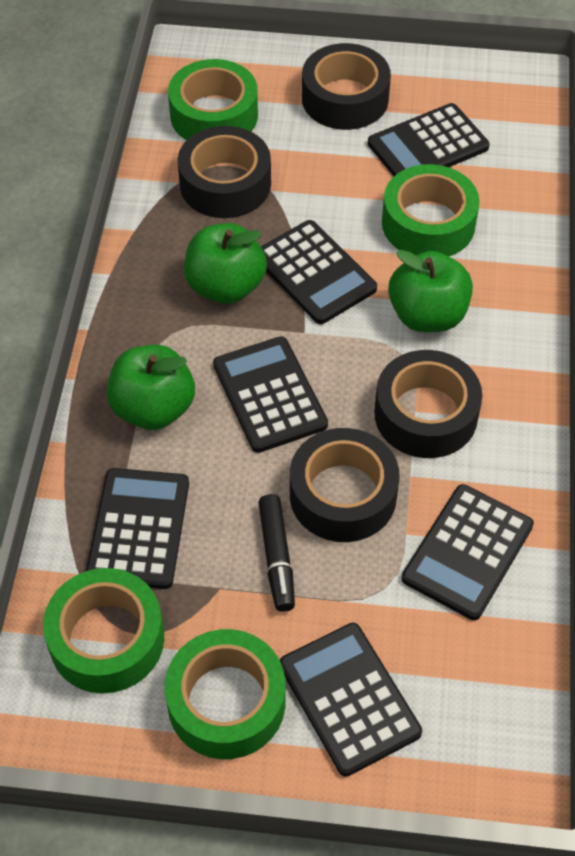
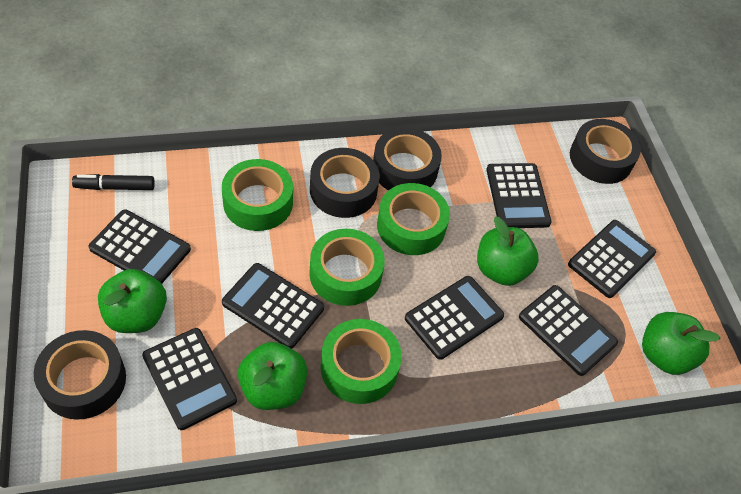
black calculator: [86,468,189,589] [213,336,328,453] [261,220,377,324] [280,623,422,777] [368,103,490,176] [402,484,534,620] = 6 -> [88,209,191,284] [142,328,237,430] [222,263,324,349] [405,276,504,360] [486,163,552,228] [519,285,618,376] [568,220,656,298] = 7
green apple: [106,345,195,430] [184,223,267,304] [388,250,473,332] = 3 -> [98,269,167,333] [238,342,307,410] [477,216,539,286] [642,312,720,375] = 4

